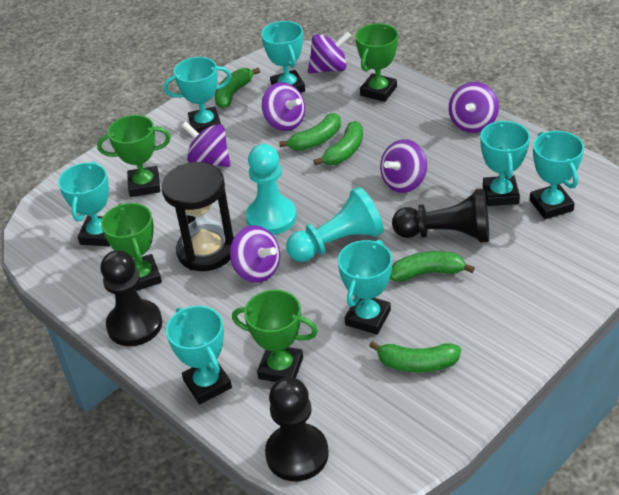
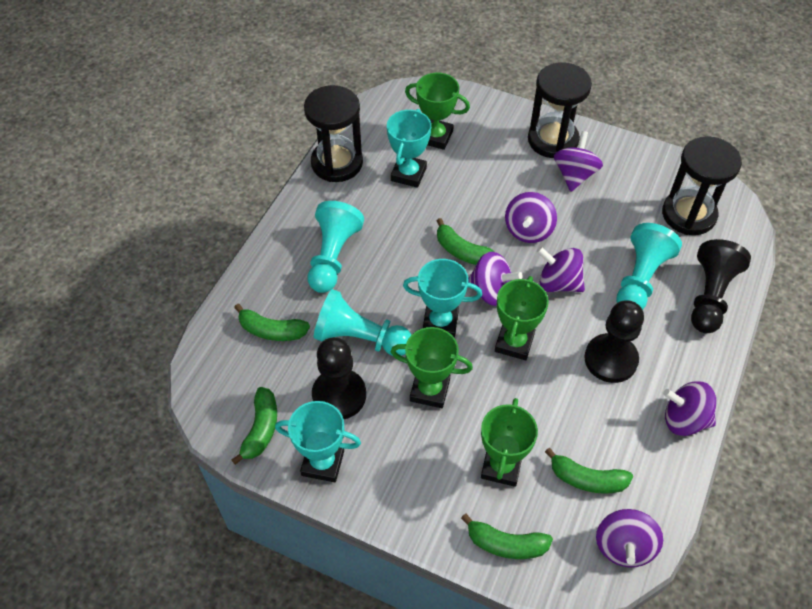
black hourglass: [161,162,234,271] = 1 -> [304,85,363,182] [528,62,592,158] [662,136,742,235] = 3
turquoise pawn: [246,144,297,235] [286,187,384,262] = 2 -> [308,201,364,293] [314,289,411,356] [616,223,682,310] = 3
turquoise trophy: [58,162,110,246] [164,57,231,134] [166,306,232,404] [261,21,305,93] [338,240,392,335] [480,120,530,206] [530,131,584,219] = 7 -> [275,401,361,482] [387,109,431,188] [403,259,482,338] = 3

